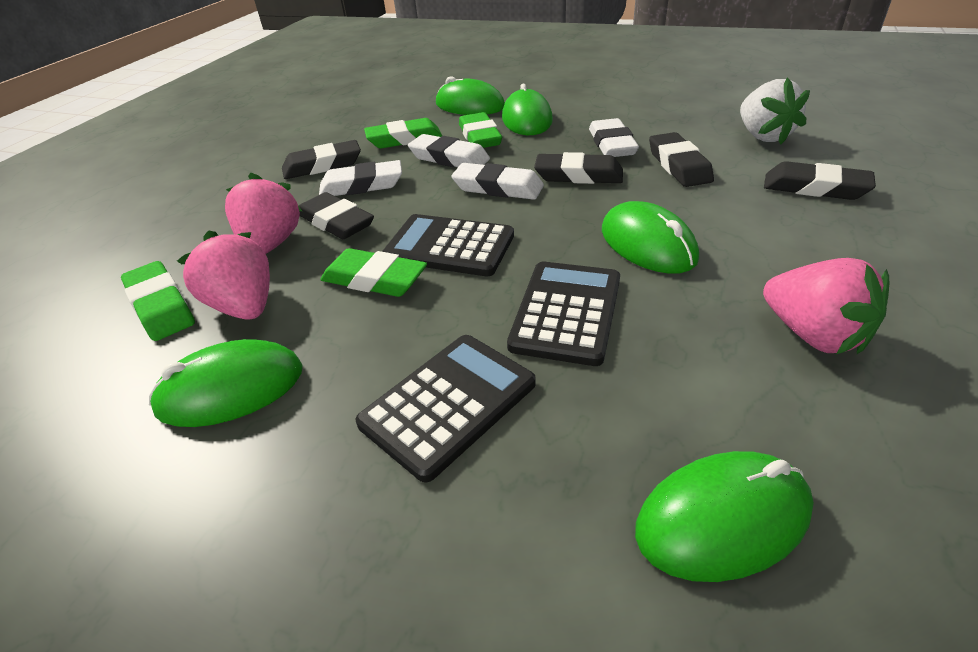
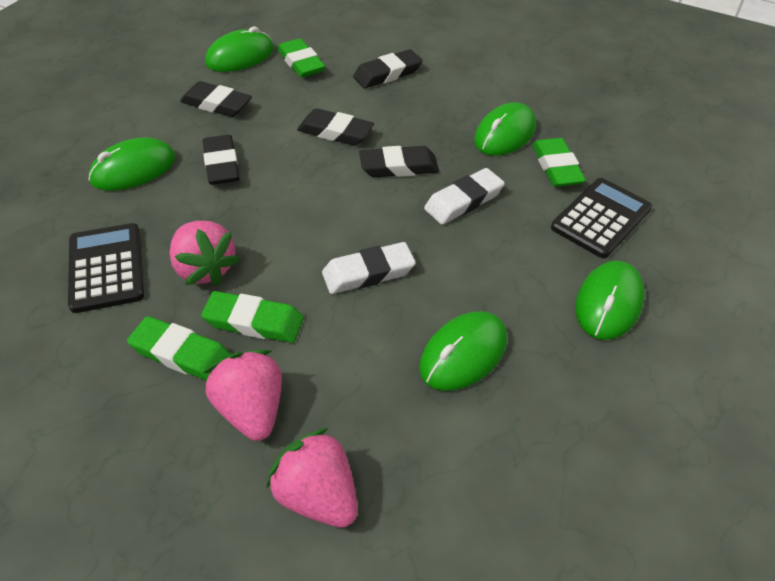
black calculator: [355,335,536,483] [382,214,514,276] [507,262,620,366] = 3 -> [68,223,144,313] [551,178,652,258] = 2
white eraser: [319,160,402,196] [408,134,490,167] [451,163,544,200] [589,118,639,157] = 4 -> [322,242,416,294] [424,168,505,224] = 2
white strawberry: [740,78,810,145] = 1 -> none = 0

